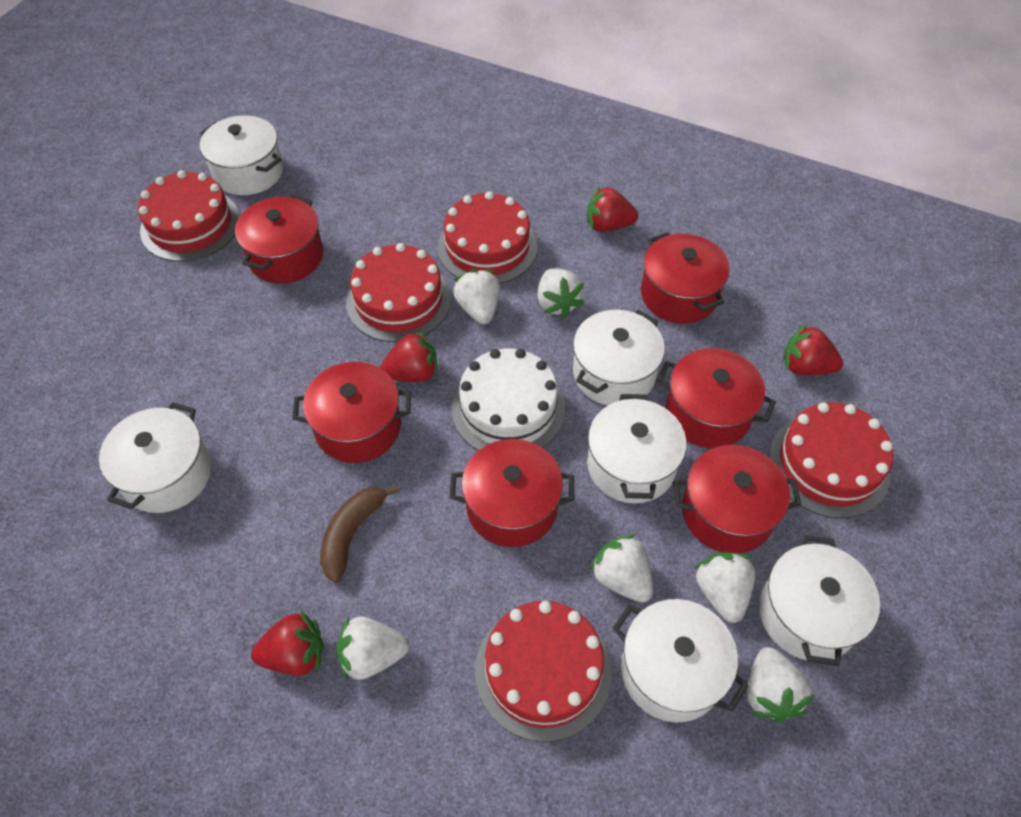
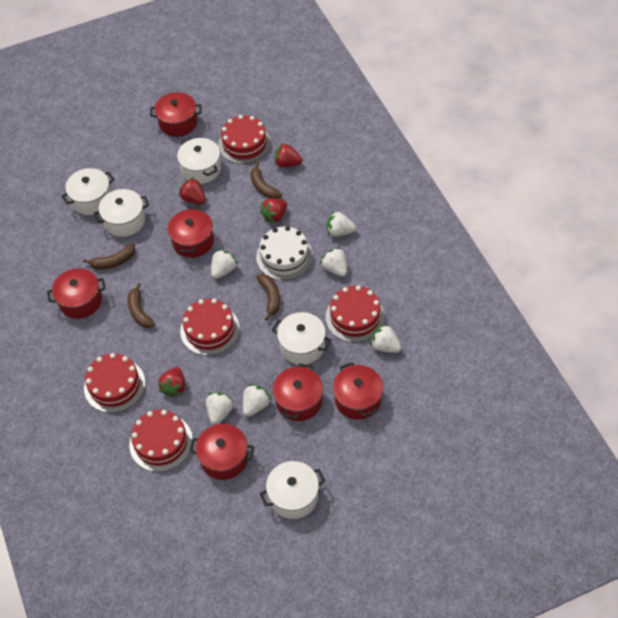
brown banana: [320,485,399,583] = 1 -> [83,244,135,269] [128,283,155,328] [250,162,282,199] [256,274,280,321] = 4
white pot: [99,402,211,513] [200,115,283,195] [573,310,665,405] [587,394,687,503] [613,599,748,723] [759,535,880,666] = 6 -> [61,168,115,215] [94,189,149,237] [177,138,221,184] [260,461,325,519] [272,312,331,364] = 5

